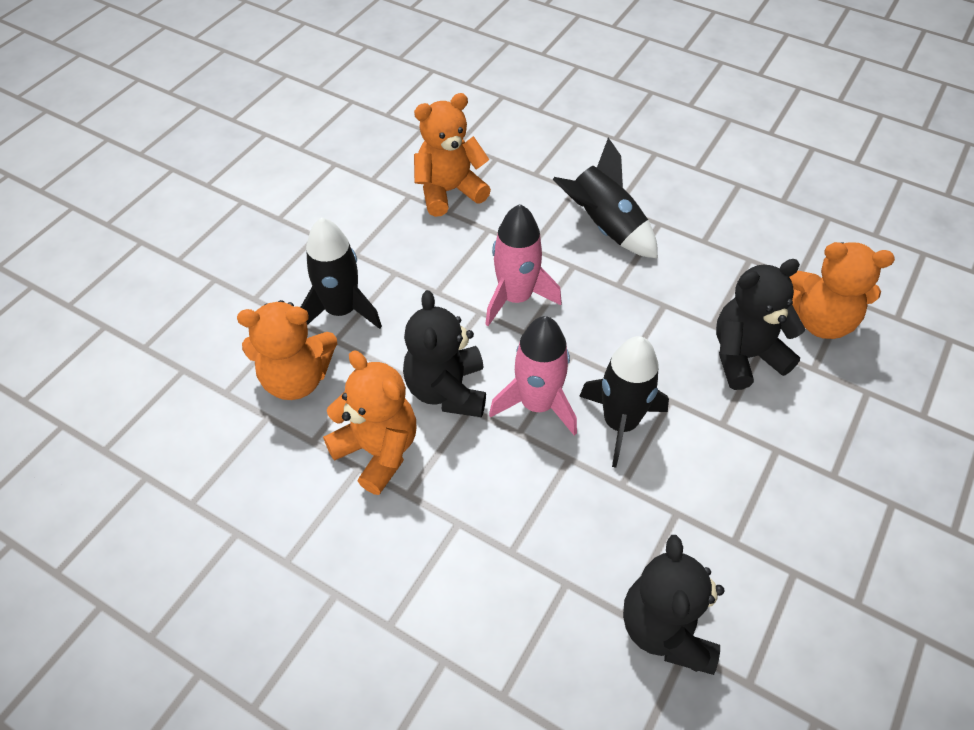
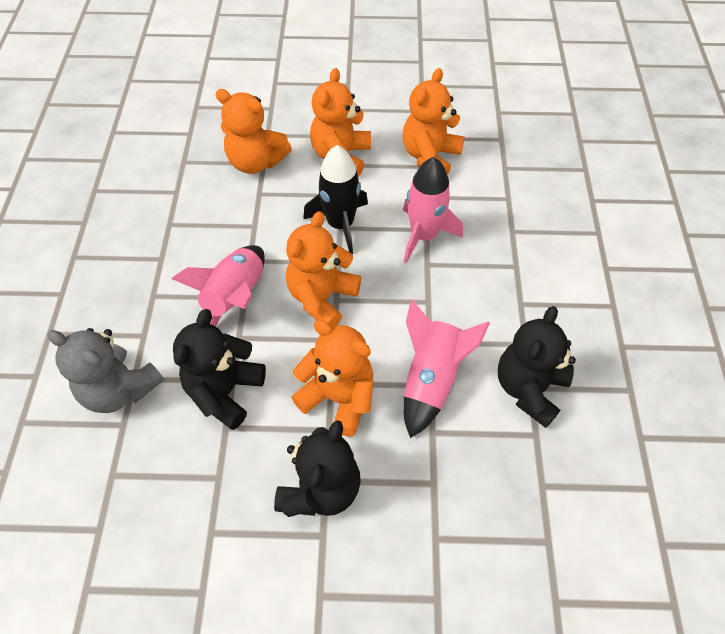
black rocket: [301,217,382,329] [552,137,658,258] [579,336,669,468] = 3 -> [303,145,368,254] = 1
grey teddy bear: none = 0 -> [47,328,164,413] = 1
orange teddy bear: [237,300,337,400] [323,350,416,495] [414,93,491,217] [789,242,895,339] = 4 -> [215,89,292,174] [286,211,361,327] [291,320,374,437] [310,68,371,177] [403,68,465,175] = 5
pink rocket: [485,204,562,326] [489,316,577,436] = 2 -> [171,245,265,327] [403,157,463,263] [404,299,490,438] = 3

